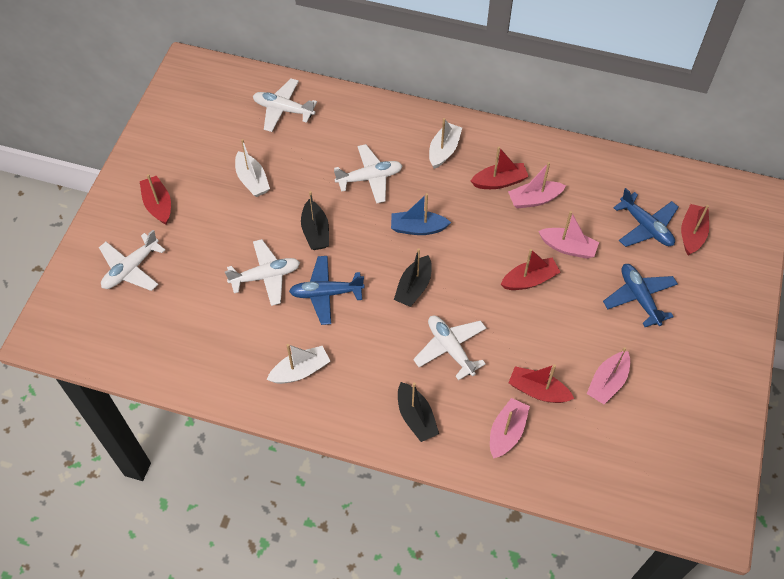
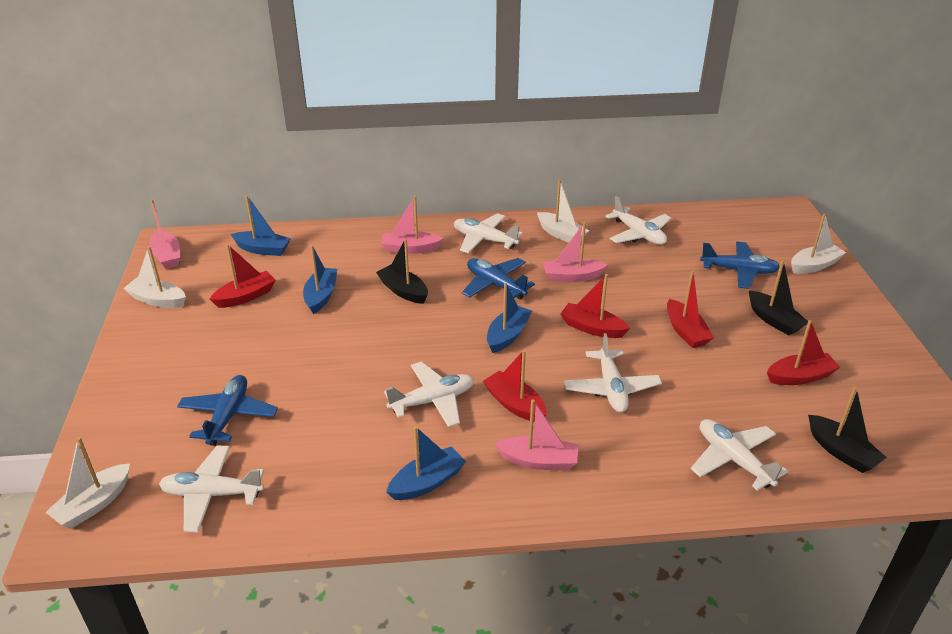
blue boat: [391,193,451,235] = 1 -> [230,195,291,256] [303,245,337,314] [386,426,466,500] [487,283,532,353] = 4
white boat: [235,139,270,197] [267,344,330,384] [429,118,462,169] = 3 -> [46,437,130,529] [123,246,186,308] [537,179,589,243] [791,213,846,274] = 4
white plane: [99,230,165,291] [225,239,300,306] [253,79,317,132] [334,144,403,204] [413,316,486,380] = 5 -> [159,445,264,532] [384,362,474,427] [454,213,523,253] [564,333,662,412] [605,196,671,245] [691,419,788,491] = 6

